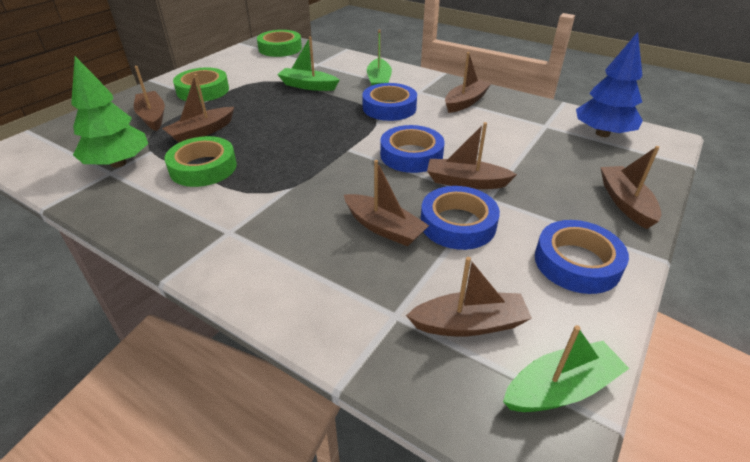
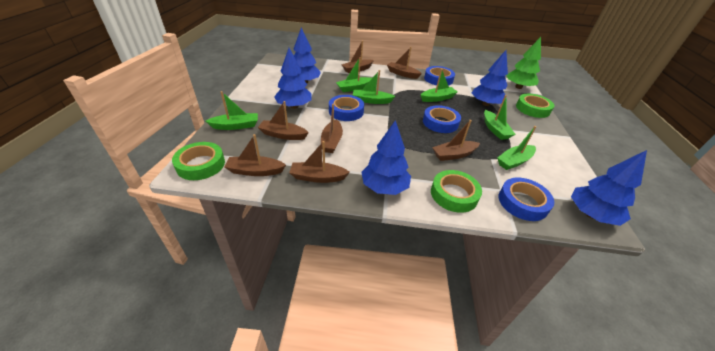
blue tree: [576,32,643,137] = 1 -> [274,48,312,109] [294,27,321,83] [361,120,411,195] [472,50,508,106] [571,150,647,226] = 5
green boat: [277,37,339,91] [367,30,392,85] [503,325,629,412] = 3 -> [206,91,258,130] [336,57,372,92] [353,70,395,104] [421,69,458,102] [484,95,516,140] [497,126,536,170] = 6

